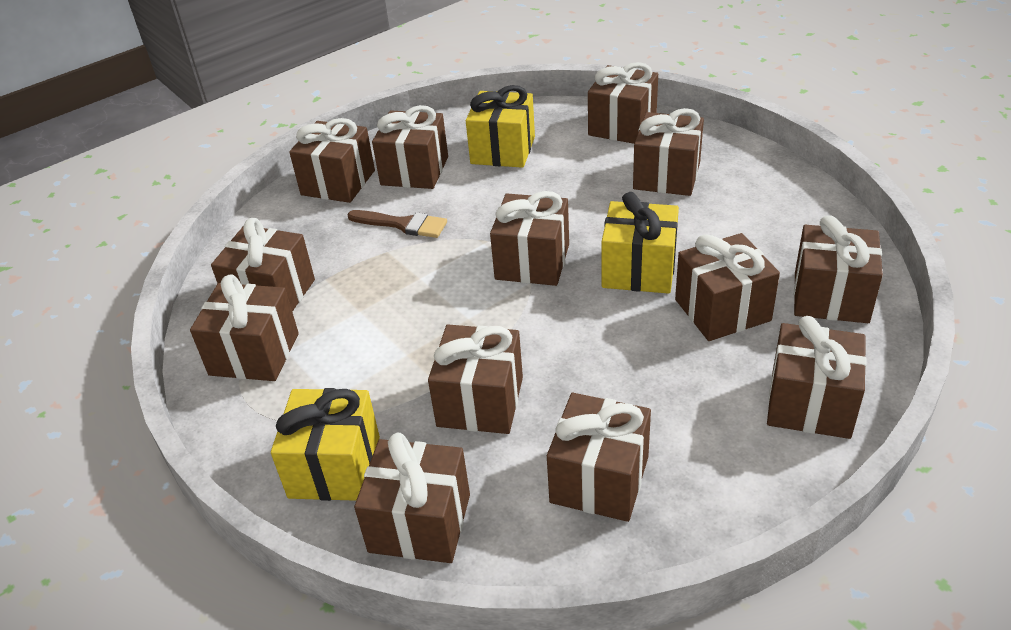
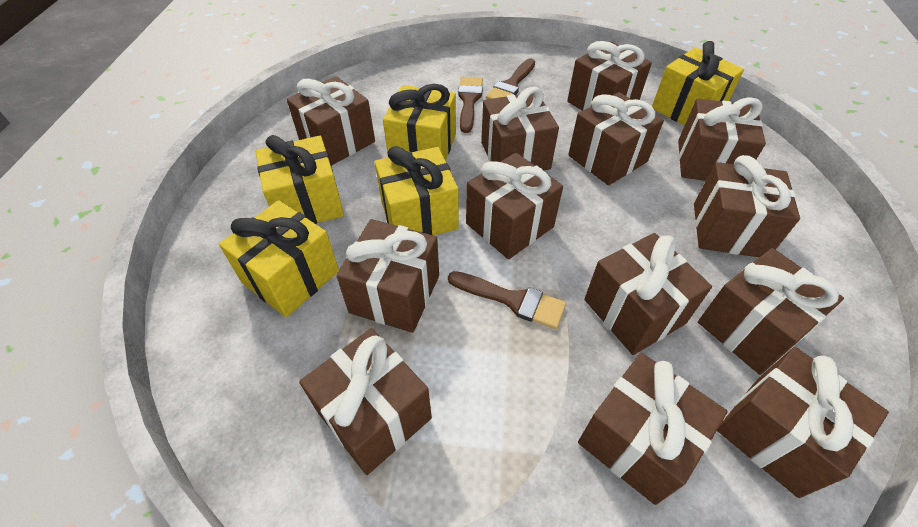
brown brush: [347,210,447,238] = 1 -> [448,271,566,329] [458,77,483,133] [486,58,535,99] = 3
yellow gift: [271,388,380,501] [466,85,535,168] [602,192,679,294] = 3 -> [219,200,339,317] [255,135,344,224] [374,146,458,235] [383,84,456,161] [652,41,744,126] = 5

